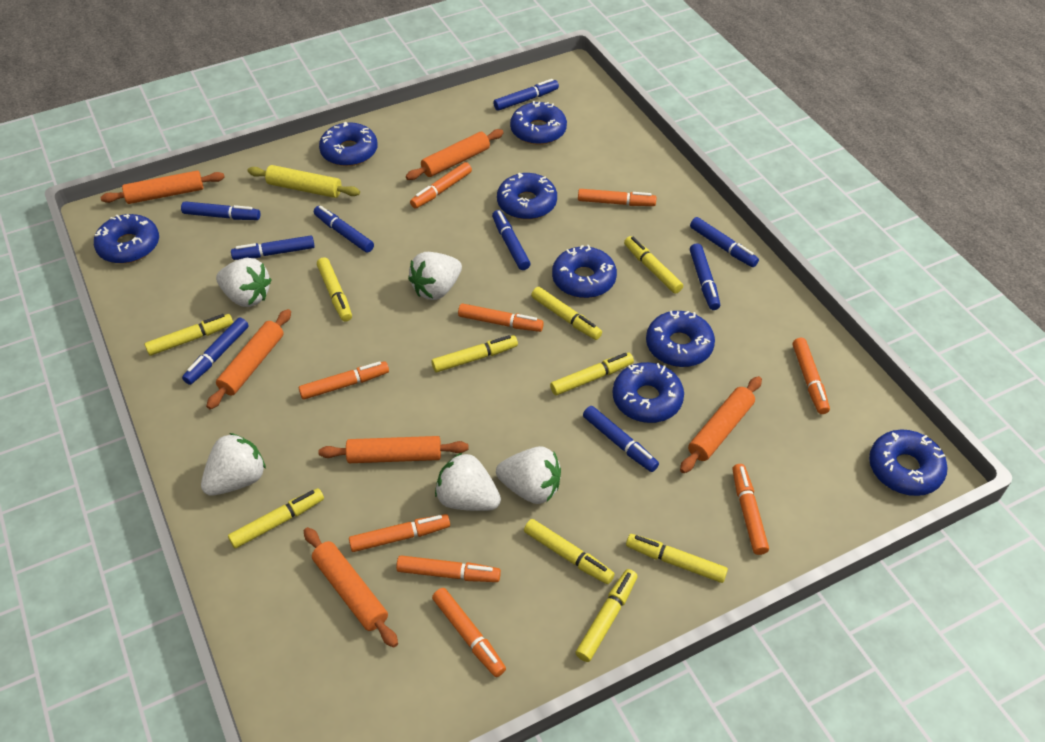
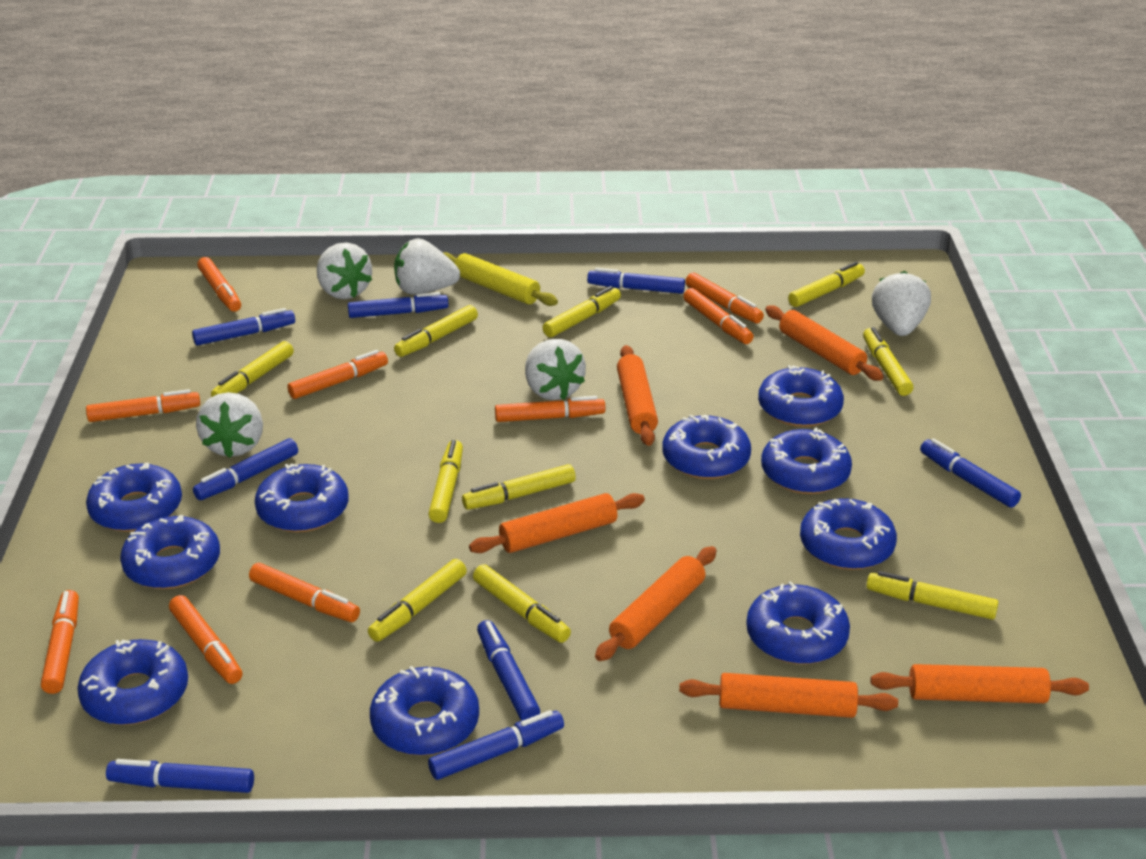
blue donut: [94,214,159,264] [319,122,377,166] [497,172,557,220] [510,101,567,145] [552,245,617,298] [613,362,684,423] [646,311,715,367] [869,430,948,496] = 8 -> [77,639,188,725] [86,462,182,532] [120,515,220,589] [255,464,349,533] [370,666,479,756] [662,415,751,479] [746,581,850,664] [758,365,844,427] [761,427,852,494] [800,498,897,570] = 10
blue marker: [181,201,260,220] [182,317,249,385] [231,235,315,260] [314,206,374,253] [492,210,531,270] [493,79,559,111] [583,406,659,472] [690,217,759,267] [690,243,720,310] = 9 -> [106,759,254,793] [192,308,295,346] [193,438,298,500] [348,292,449,318] [428,710,564,780] [477,620,540,721] [587,268,685,294] [920,439,1021,508] = 8

